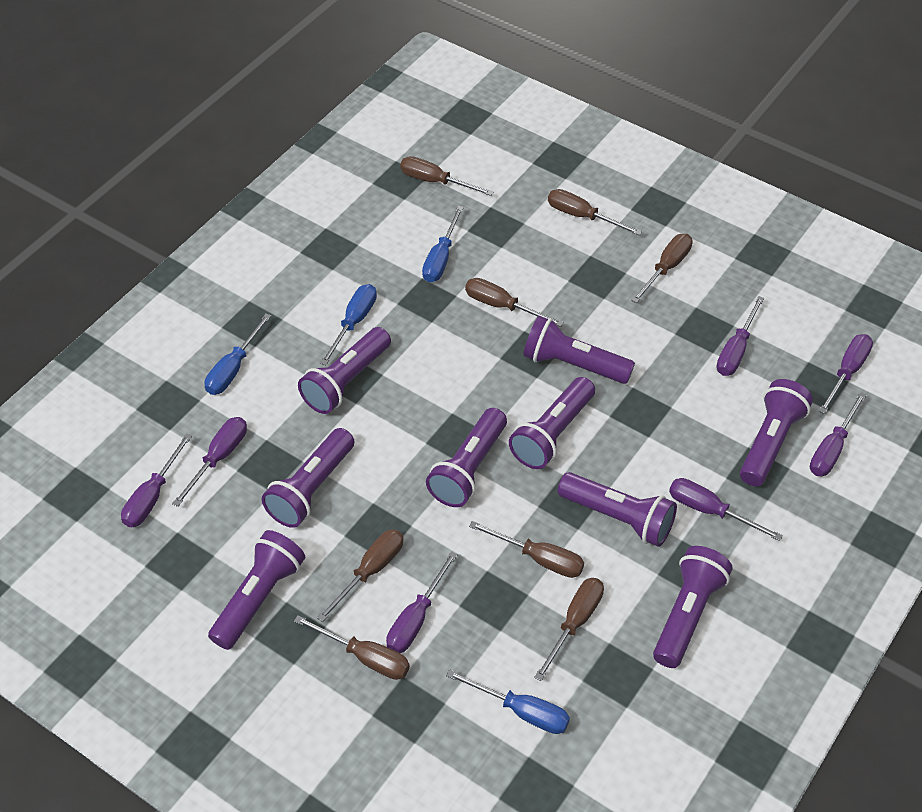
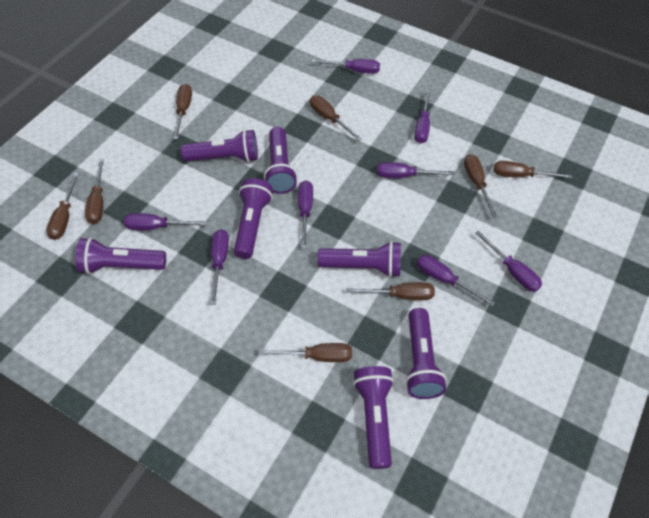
blue screwdriver: [205,313,271,395] [320,284,377,365] [422,206,464,282] [446,669,570,734] = 4 -> none = 0
purple flashlight: [208,530,305,650] [262,428,354,528] [298,327,391,414] [426,408,507,507] [509,377,595,469] [523,316,635,384] [558,472,677,547] [653,546,732,668] [740,379,813,486] = 9 -> [75,237,166,274] [181,130,258,162] [234,178,273,259] [264,127,297,194] [317,241,401,278] [353,366,394,469] [405,308,447,399] = 7
purple screwdriver: [121,433,192,527] [172,417,247,507] [386,551,458,653] [669,478,783,541] [716,296,764,376] [810,392,866,476] [819,334,873,414] = 7 -> [124,213,208,230] [210,229,229,305] [298,180,313,249] [312,59,380,74] [377,162,455,178] [414,89,431,144] [417,255,495,306] [475,231,542,292] = 8

